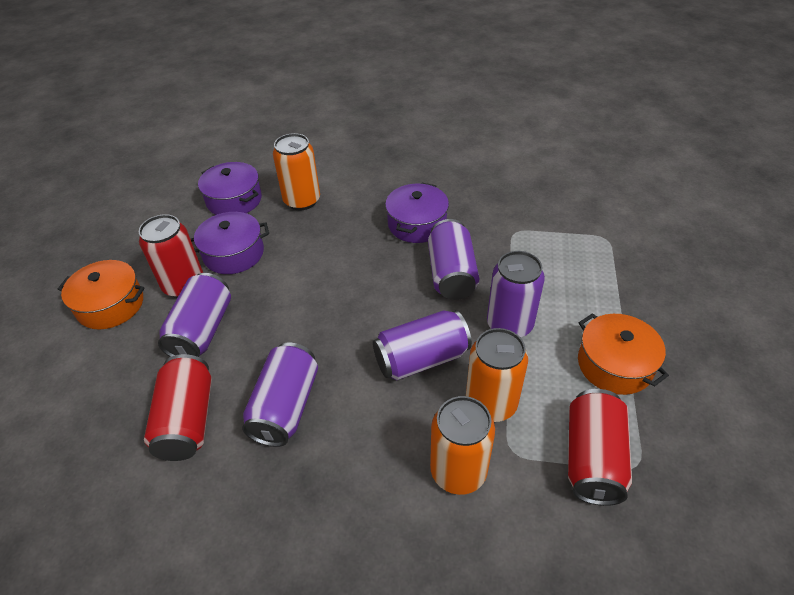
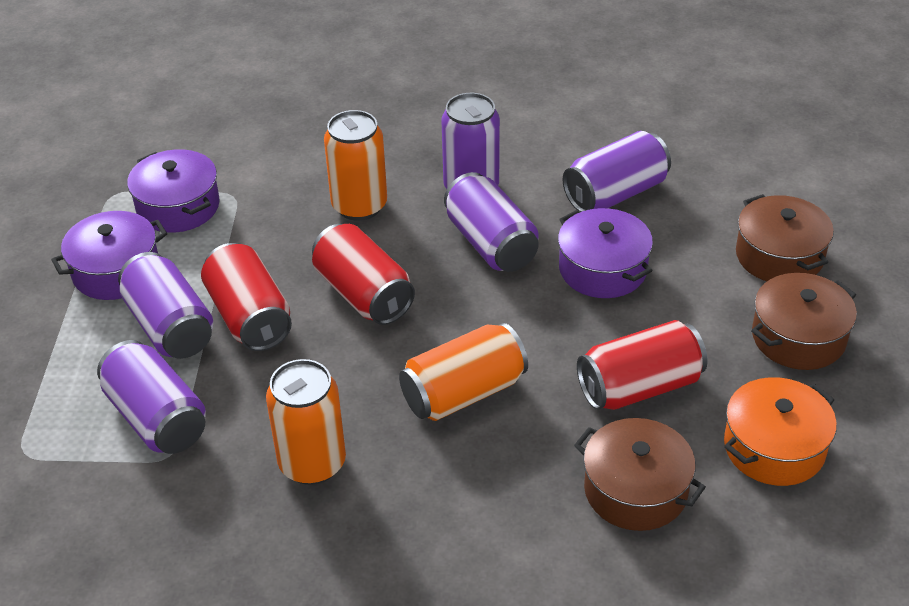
brown pot: none = 0 -> [574,418,706,531] [736,194,834,281] [751,273,857,370] = 3
orange pot: [58,260,145,330] [578,313,669,395] = 2 -> [724,377,837,486] = 1

